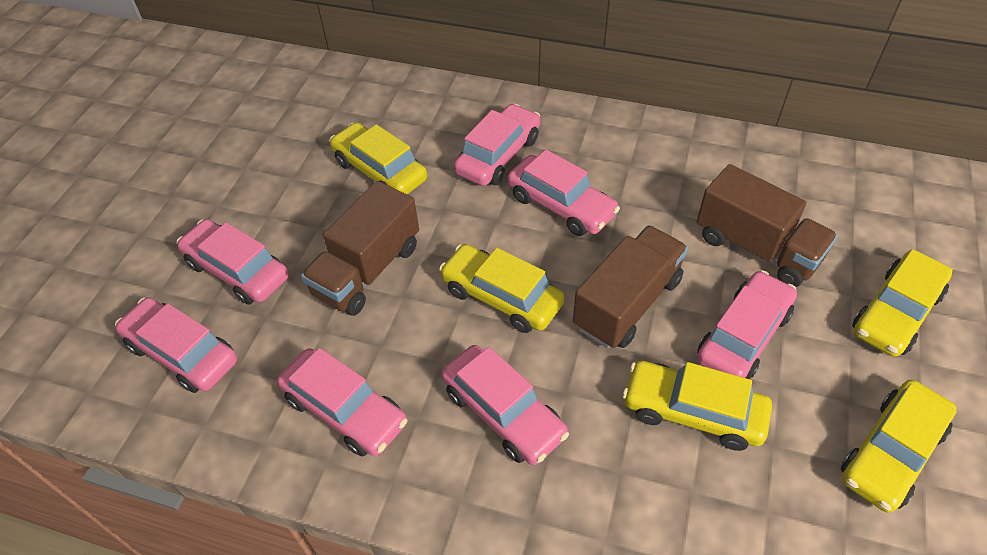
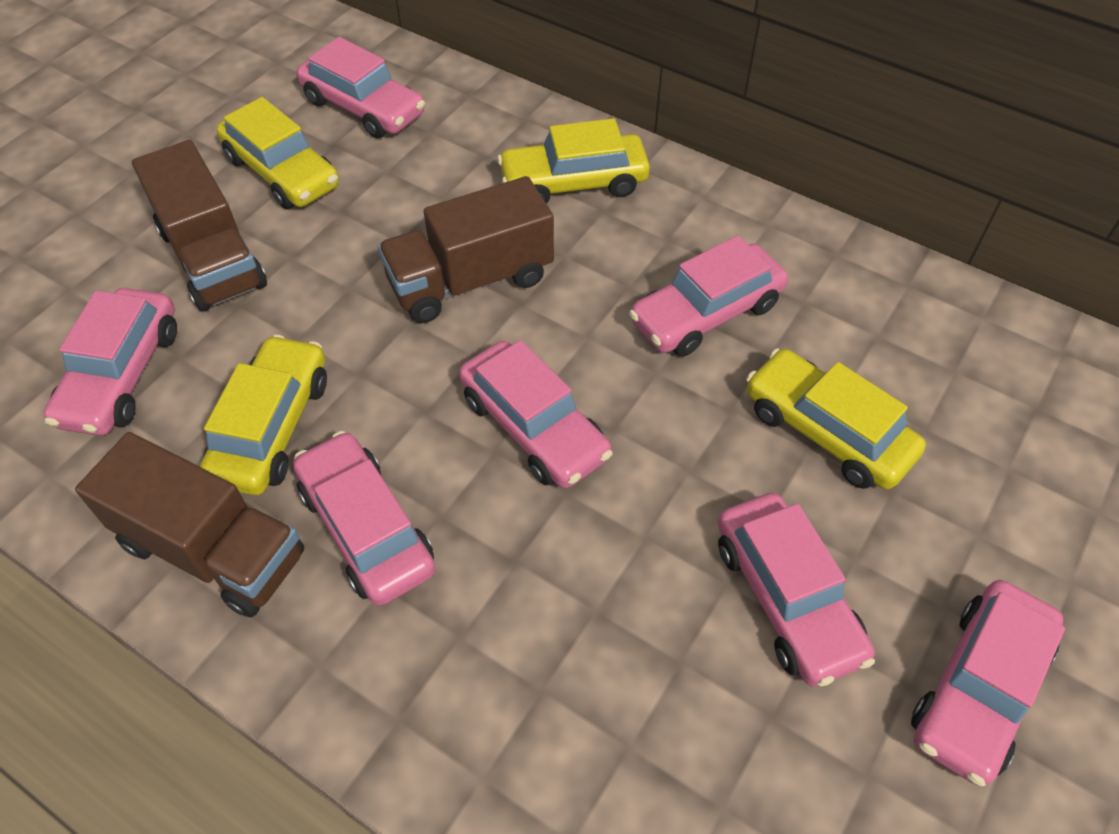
yellow car: [329,122,427,195] [439,244,565,333] [622,361,772,451] [841,380,957,513] [852,249,953,357] = 5 -> [199,335,327,495] [217,97,339,209] [497,118,650,204] [746,348,926,489] = 4

